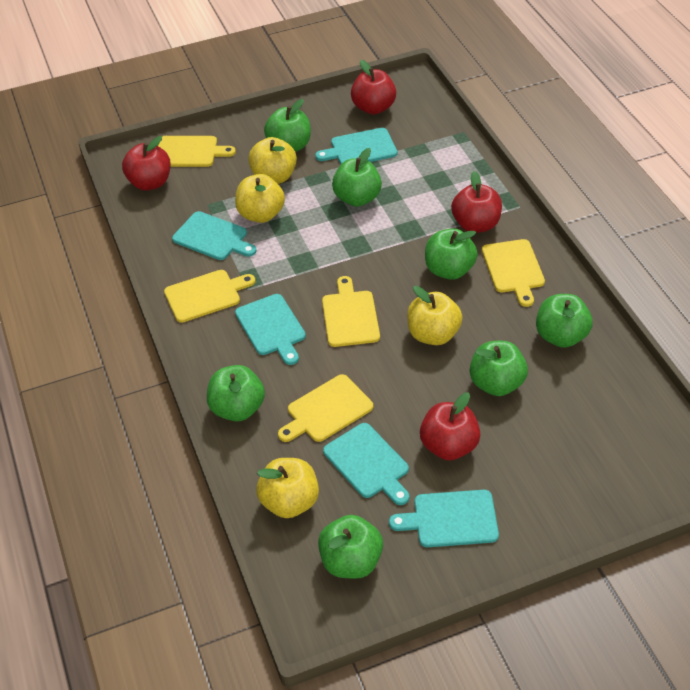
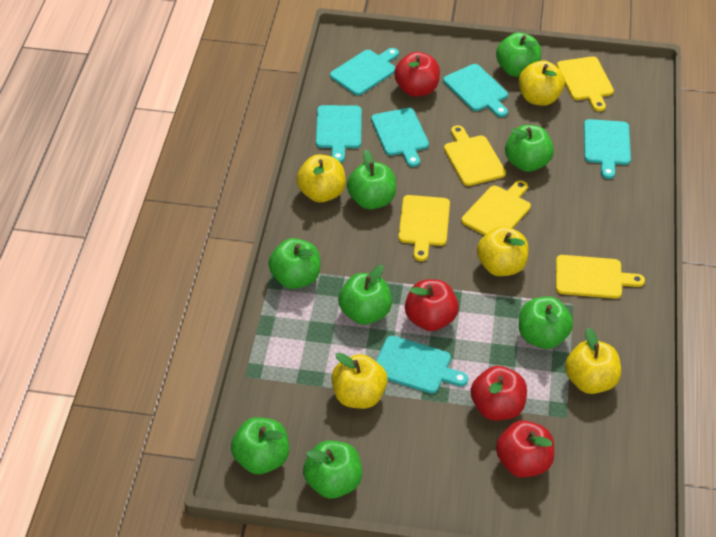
green apple: [207,365,265,421] [264,99,311,152] [318,515,383,579] [332,148,382,207] [425,228,478,280] [470,341,528,396] [536,294,593,348] = 7 -> [231,417,289,474] [268,238,320,289] [303,441,362,499] [338,265,392,325] [347,149,396,210] [496,32,541,77] [505,125,554,172] [519,297,573,349] = 8
turquoise cutting board: [172,211,256,260] [235,294,306,365] [315,128,398,164] [323,423,409,505] [389,490,499,547] = 5 -> [316,105,362,163] [330,48,399,95] [371,108,429,167] [376,336,468,394] [443,64,508,117] [584,119,631,179] = 6
yellow apple: [235,174,285,223] [248,137,297,184] [256,458,319,518] [407,286,462,345] = 4 -> [296,154,346,203] [331,353,388,409] [477,226,529,276] [519,60,565,106] [565,328,621,394] = 5

